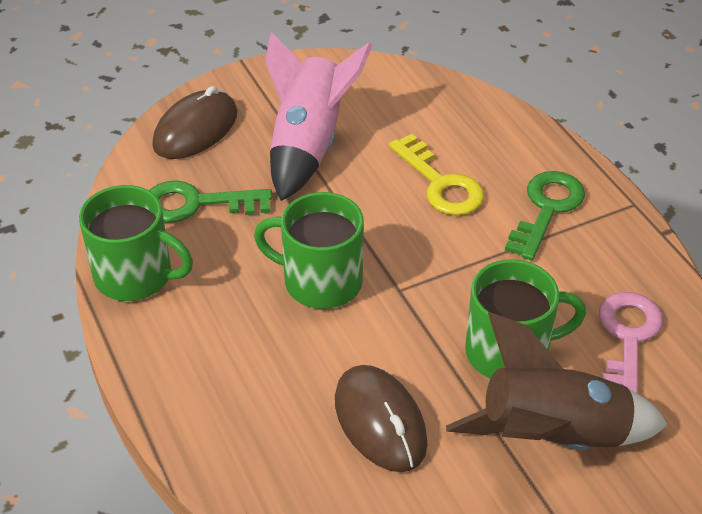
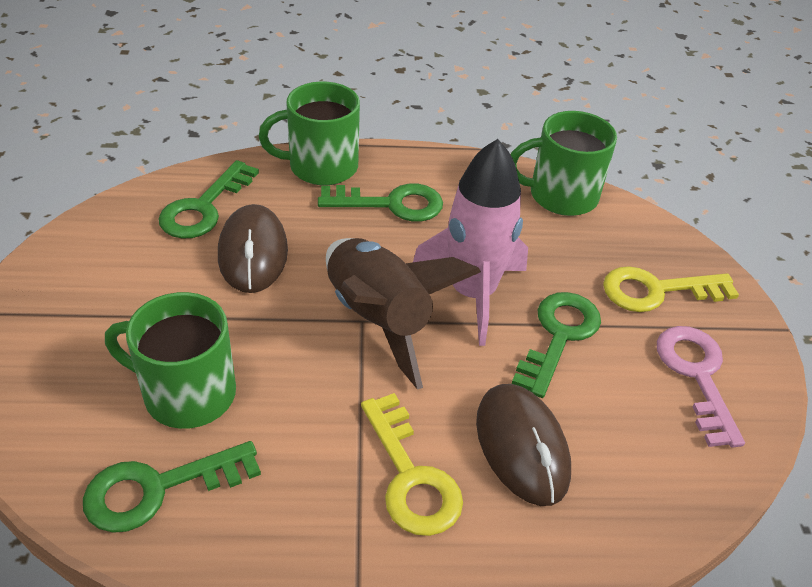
green key: [149,181,272,223] [505,171,585,260] = 2 -> [83,441,261,533] [158,160,259,239] [318,184,443,222] [512,292,601,398] = 4
yellow key: [389,134,484,215] = 1 -> [361,393,463,536] [603,266,739,312] = 2

